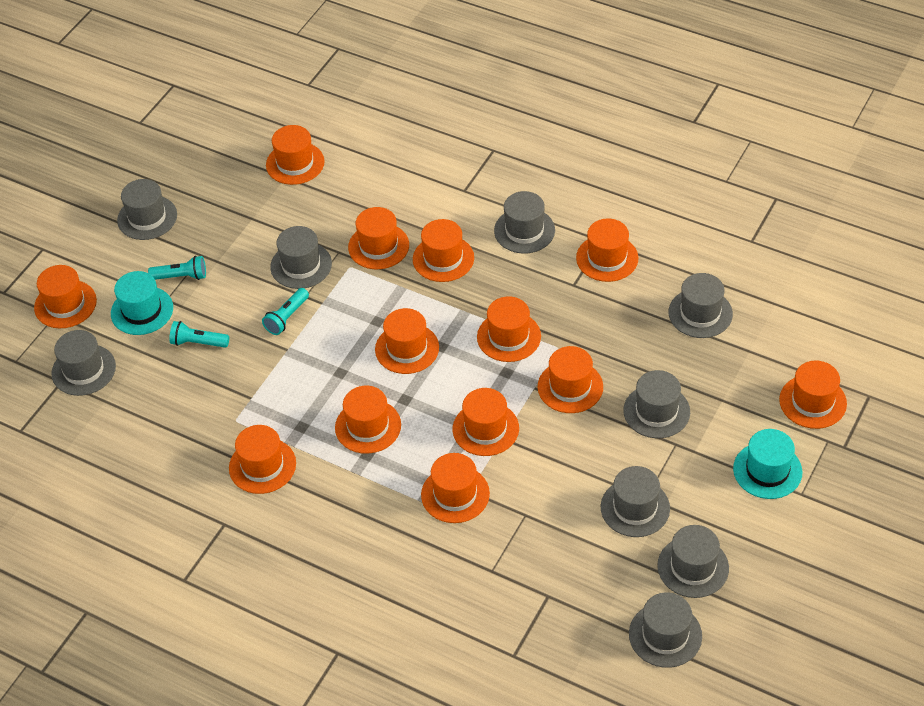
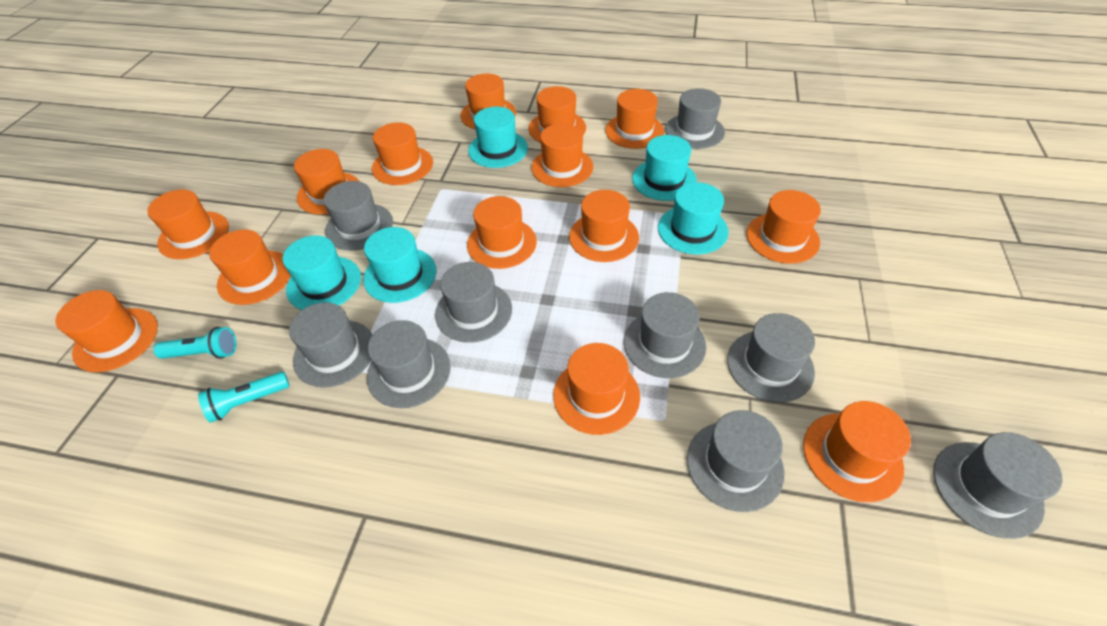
orange hat: [34,265,97,328] [229,425,296,494] [266,125,325,185] [335,386,401,454] [348,207,409,269] [375,308,439,374] [413,219,474,282] [421,453,490,523] [453,388,519,456] [477,296,541,362] [538,346,603,413] [576,218,638,282] [779,361,847,429] = 13 -> [55,290,158,372] [147,189,229,259] [209,230,291,305] [294,149,360,214] [372,122,433,185] [460,74,516,129] [467,196,537,269] [528,86,586,143] [531,123,593,187] [553,343,640,435] [569,190,639,262] [605,89,664,149] [747,190,821,264] [803,401,911,502] = 14
turquoise flashlight: [148,256,206,280] [169,321,229,348] [262,288,309,335] = 3 -> [153,327,236,359] [198,371,290,423] = 2
turquoise hat: [111,271,173,335] [733,429,803,499] = 2 -> [283,235,361,310] [363,227,437,303] [468,107,528,168] [632,135,697,201] [658,182,729,255] = 5

